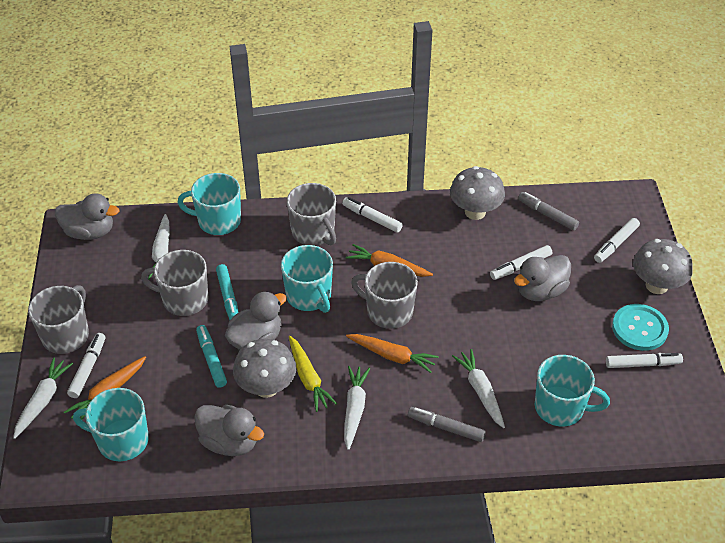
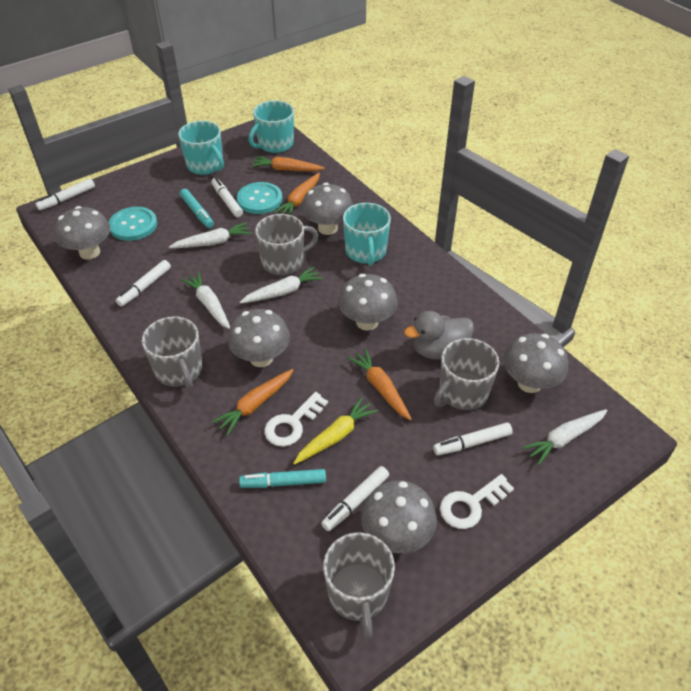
grey duck: [55,194,119,240] [194,405,264,456] [225,291,287,350] [514,255,571,301] = 4 -> [404,311,474,360] = 1
grey marker: [408,407,486,442] [518,192,579,230] = 2 -> none = 0
grey mushroom: [233,339,296,398] [450,166,505,220] [633,239,693,294] = 3 -> [54,206,110,259] [228,309,290,367] [301,183,353,235] [338,274,398,331] [361,480,437,553] [503,333,568,393] = 6
orange carrot: [64,356,146,420] [346,244,433,277] [346,334,439,373] = 3 -> [212,369,293,436] [251,156,325,171] [274,173,320,215] [347,349,412,420] = 4
turquoise button: [612,304,669,351] = 1 -> [109,207,157,241] [237,182,283,214] = 2
turquoise mug: [73,388,149,461] [177,173,241,235] [281,245,333,313] [535,355,610,427] = 4 -> [178,121,224,175] [249,101,294,153] [343,203,391,266] = 3
white key: none = 0 -> [264,392,328,447] [440,474,514,529] = 2

